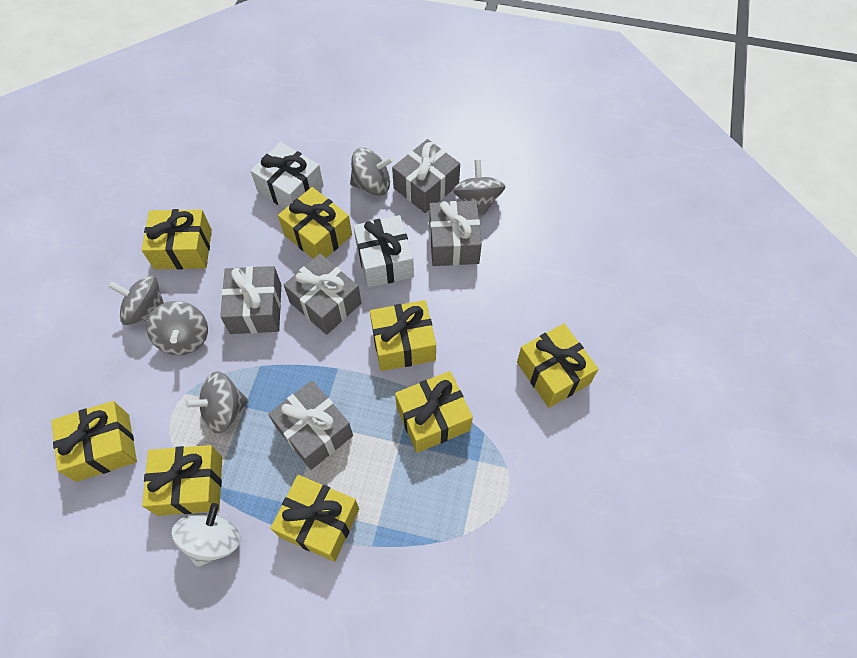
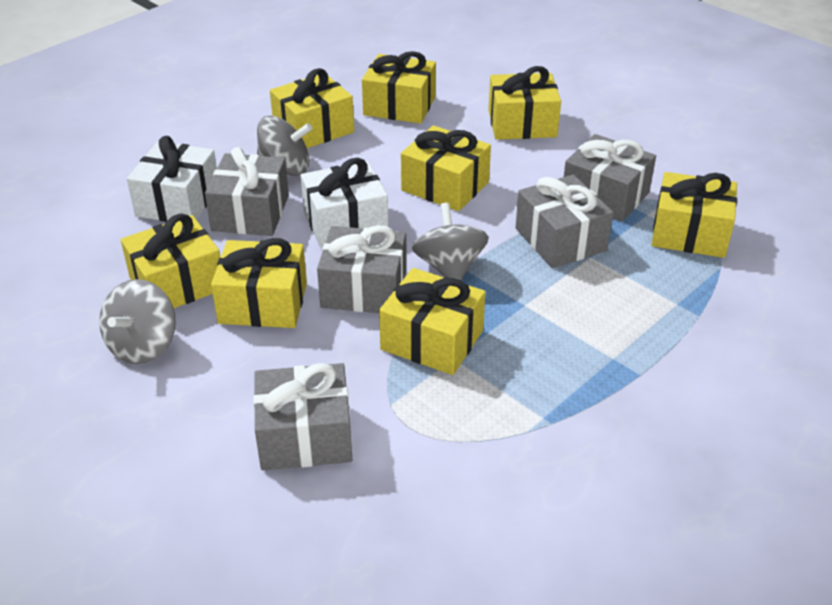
grey spinning top: [108,275,164,325] [146,301,208,355] [185,371,249,433] [350,148,393,196] [453,160,506,218] = 5 -> [99,279,176,364] [257,116,312,176] [412,203,489,280] = 3
white spinning top: [171,503,240,567] = 1 -> none = 0

